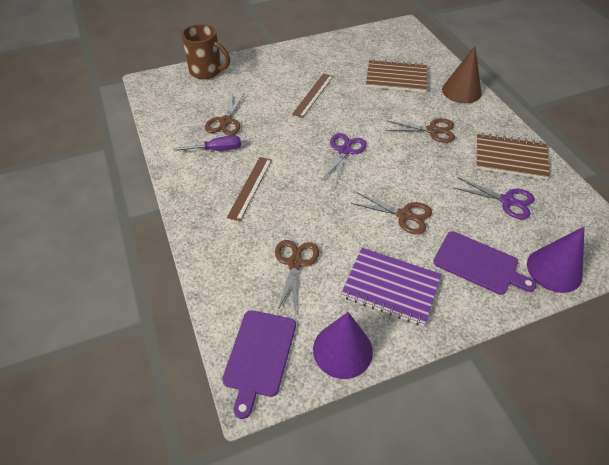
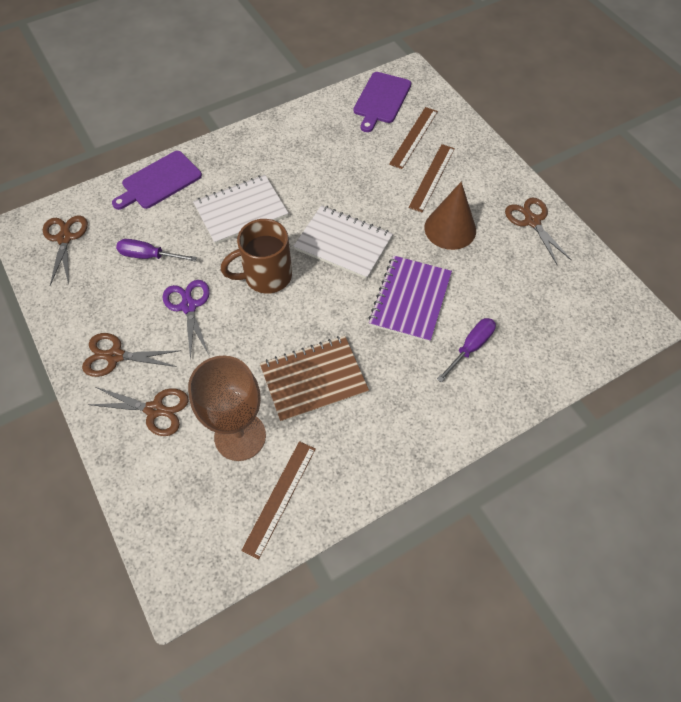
brown goblet: none = 0 -> [188,356,266,461] = 1
brown notebook: [366,59,427,92] [476,133,550,180] = 2 -> [260,336,369,423] = 1
brown ruler: [227,157,272,221] [292,73,333,118] = 2 -> [241,441,316,559] [389,107,438,169] [409,144,455,213] = 3
purple cone: [313,312,373,379] [527,227,585,293] = 2 -> none = 0
purple scissors: [322,133,367,183] [454,177,535,219] = 2 -> [163,280,210,360] = 1
purple screwdriver: [173,135,241,151] = 1 -> [116,239,197,261] [437,318,496,382] = 2
white notebook: none = 0 -> [193,175,288,245] [294,205,393,279] = 2

